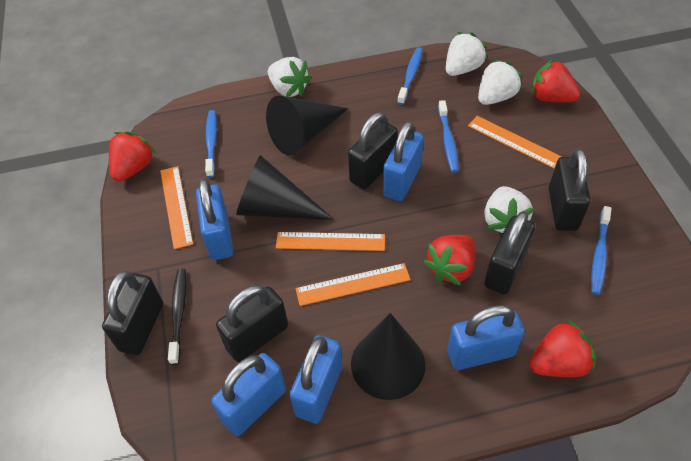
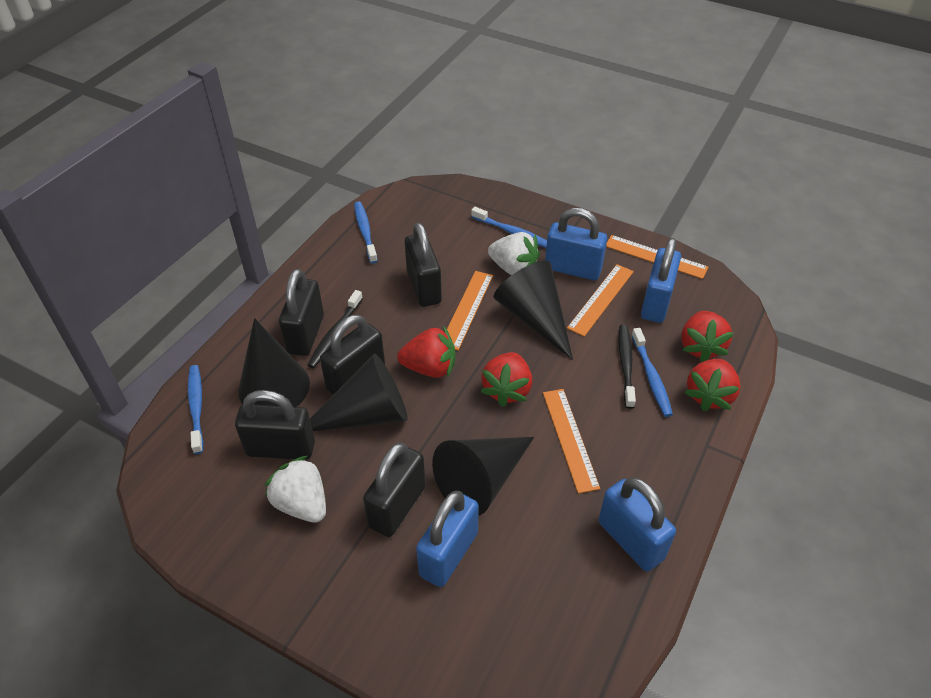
black cone: [236,155,334,220] [266,96,348,156] [351,313,425,400] = 3 -> [238,318,310,407] [310,354,408,431] [432,437,534,516] [494,260,573,360] = 4
black toothbrush: [168,269,186,365] = 1 -> [308,290,363,368] [618,325,636,409] = 2
blue padlock: [196,179,234,260] [211,353,286,436] [290,335,342,424] [383,121,424,201] [447,305,525,370] = 5 -> [416,491,479,587] [545,208,607,280] [599,477,676,572] [641,238,681,323] = 4
white strawberry: [268,57,311,97] [446,32,487,76] [478,59,523,105] [484,186,534,233] = 4 -> [264,456,326,523] [488,232,540,275] = 2

